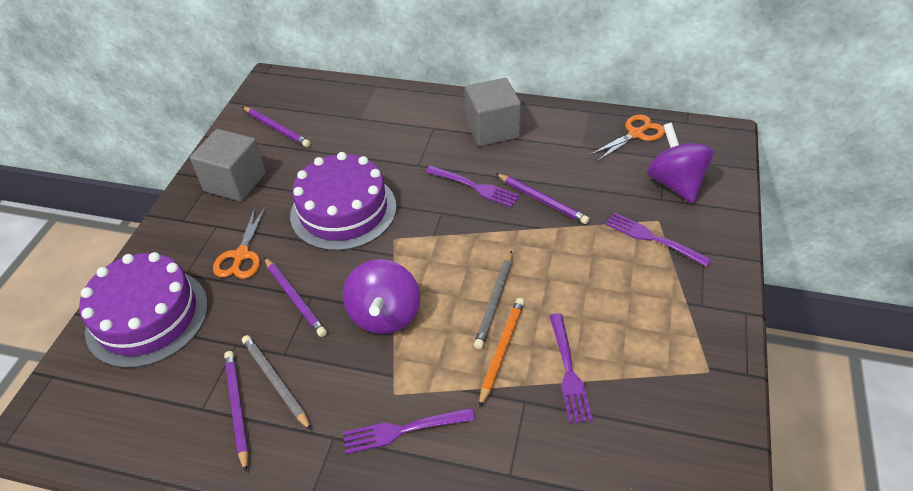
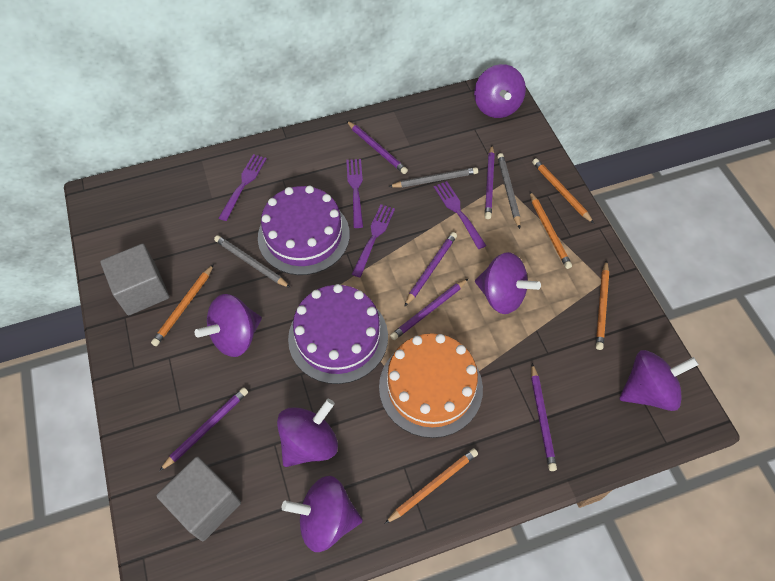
grey pencil: [242,335,312,431] [474,251,512,349] = 2 -> [214,235,291,288] [388,167,478,188] [497,153,520,229] = 3
orange cake: none = 0 -> [379,333,483,438] = 1
orange pencil: [479,298,525,407] = 1 -> [151,264,214,346] [385,448,478,524] [530,192,572,269] [532,158,594,224] [596,260,609,350] = 5
orange scissors: [213,206,266,279] [590,115,665,161] = 2 -> none = 0
purple pencil: [224,351,249,472] [242,106,310,147] [264,257,327,337] [495,173,589,224] = 4 -> [159,387,248,471] [347,121,408,174] [390,279,468,340] [404,232,457,307] [485,145,495,219] [531,363,557,471] = 6
purple spinning top: [343,259,420,334] [647,123,714,203] = 2 -> [195,294,262,357] [277,399,338,467] [282,476,363,552] [474,64,526,118] [475,252,541,314] [620,350,699,411] = 6

